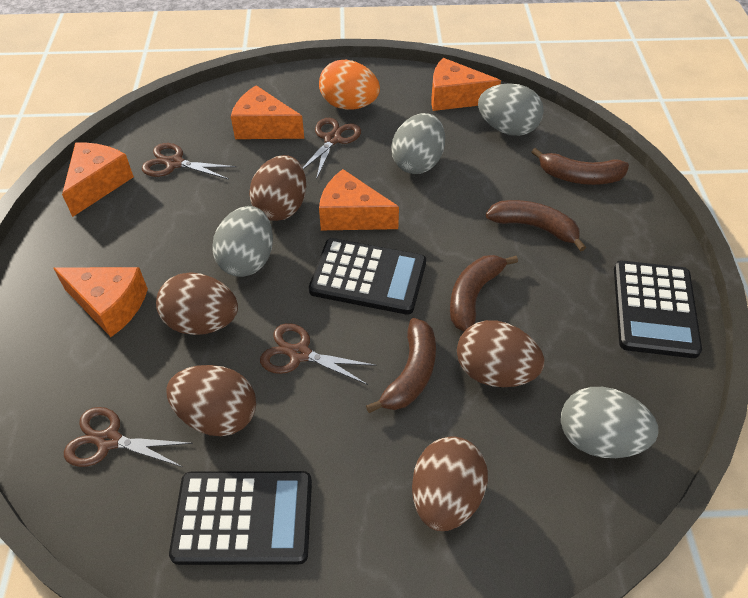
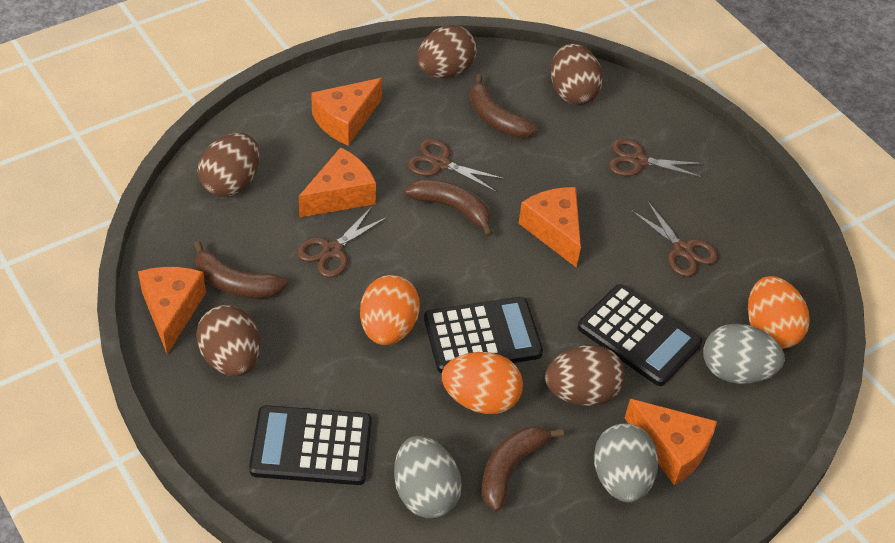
grey egg: [212,206,273,277] [391,113,445,174] [478,83,544,136] [561,387,658,458] = 4 -> [394,436,462,518] [594,423,658,502] [703,324,785,384] = 3
orange egg: [319,59,380,110] = 1 -> [360,275,420,345] [442,352,523,414] [748,276,810,349] = 3

